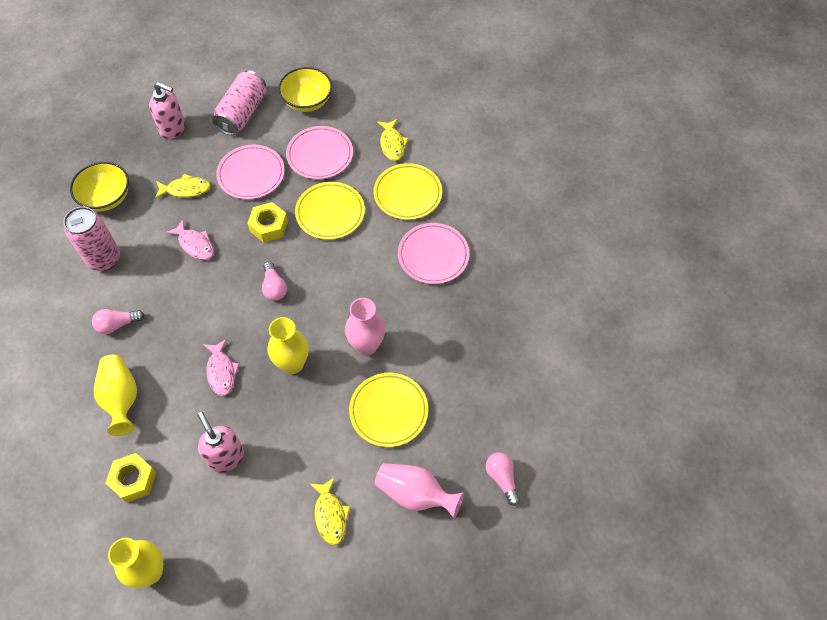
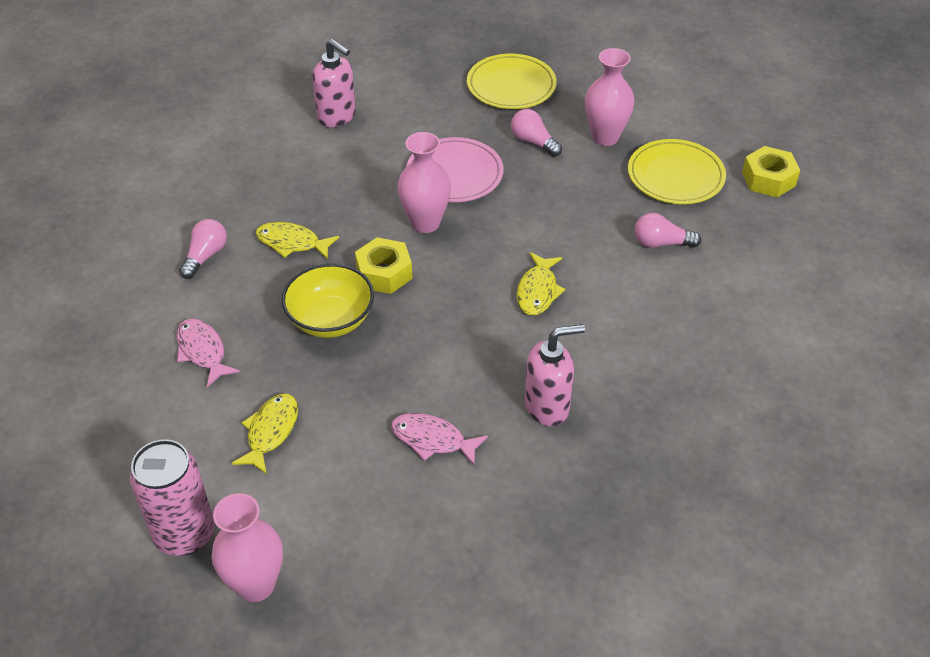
pink can: [64,207,120,271] [212,71,266,136] = 2 -> [130,439,214,556] = 1
pink plate: [216,145,285,200] [286,126,353,179] [398,223,469,284] = 3 -> [406,137,503,202] = 1
pink vase: [345,298,385,355] [375,463,464,518] = 2 -> [212,493,283,602] [398,132,451,233] [585,48,635,146] = 3
yellow bowl: [70,162,129,211] [278,67,332,112] = 2 -> [282,263,374,338] = 1
yellow plate: [295,182,365,240] [349,373,428,447] [373,163,442,220] = 3 -> [467,54,557,109] [628,139,726,204] = 2
yellow vase: [94,354,137,436] [108,538,163,588] [267,317,309,374] = 3 -> none = 0

